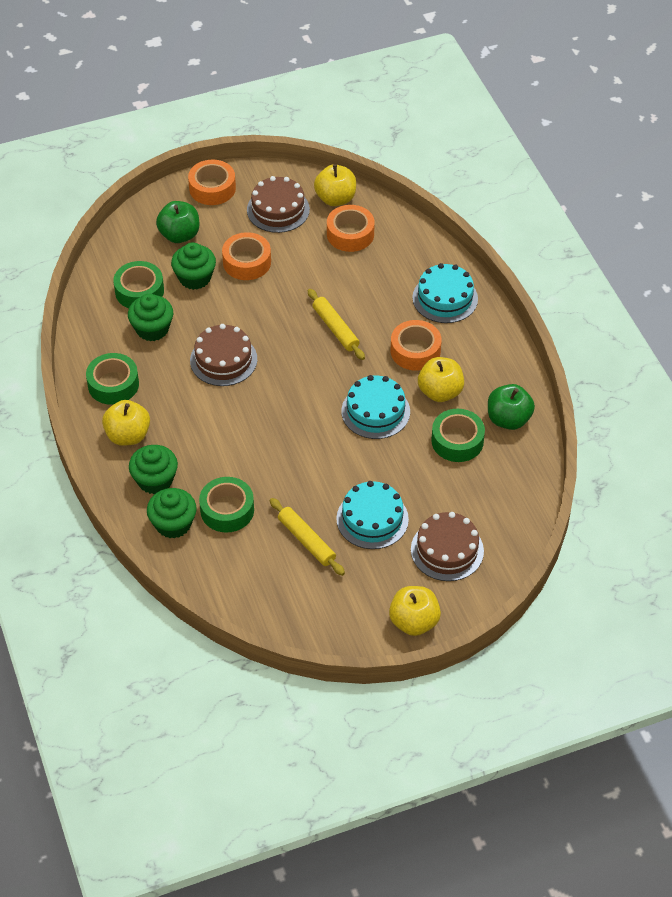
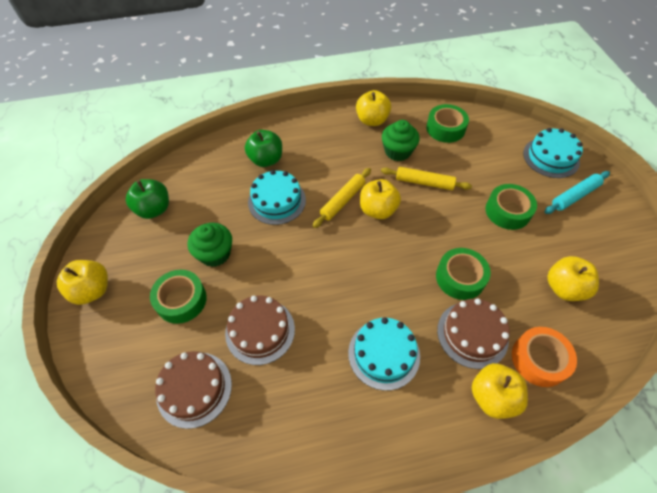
green cupcake: [128,294,173,341] [129,445,178,494] [147,488,197,539] [171,243,216,290] = 4 -> [188,223,232,267] [382,120,420,161] = 2
orange tape: [188,160,236,205] [222,232,271,280] [327,205,375,252] [391,320,441,371] = 4 -> [512,327,577,387] = 1
turquoise rolling pin: none = 0 -> [544,171,610,214] = 1
yellow apple: [102,400,150,446] [314,164,356,206] [389,586,441,636] [418,357,464,402] = 4 -> [57,260,108,305] [356,90,391,126] [360,179,401,219] [472,363,528,419] [547,256,599,301] = 5

